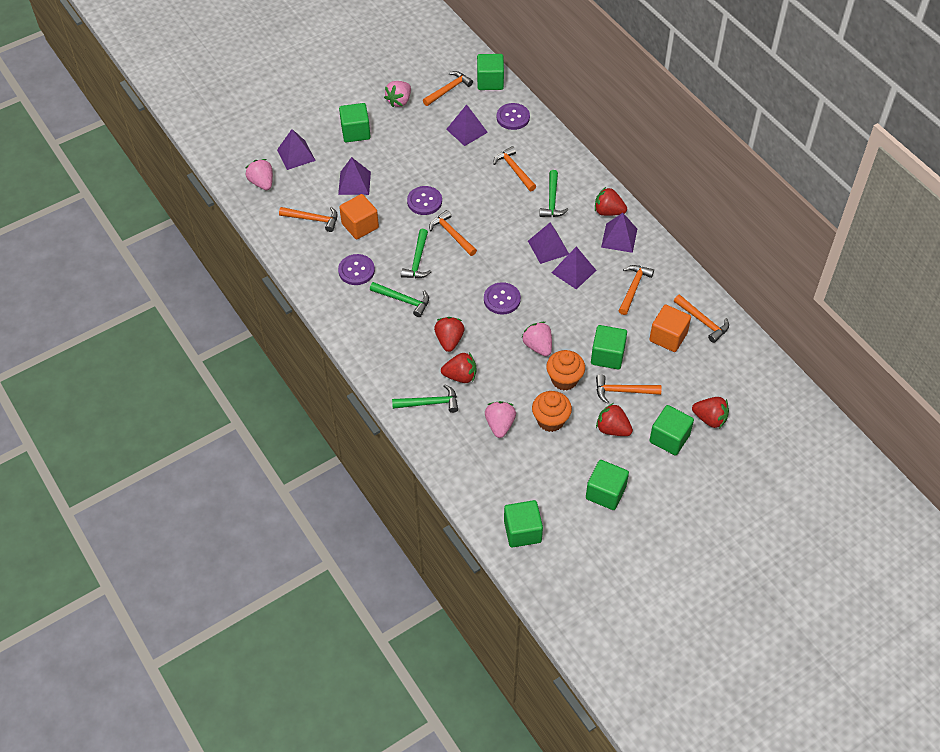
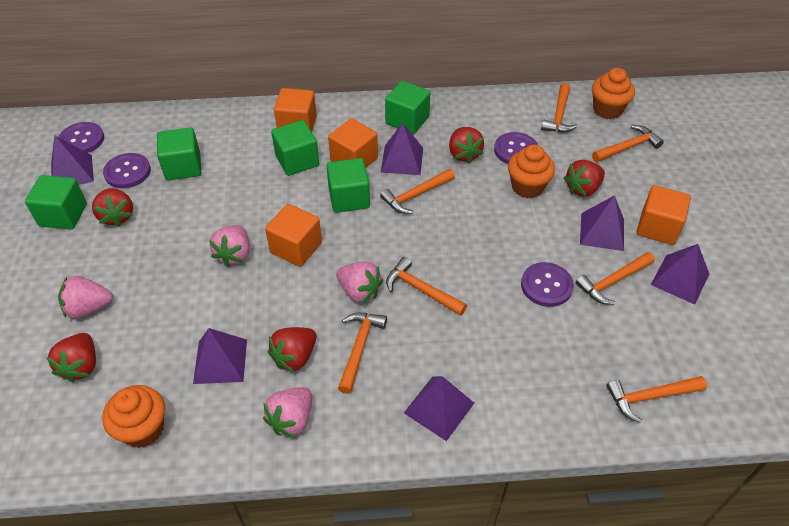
green cube: [339,103,371,142] [477,54,504,90] [504,500,543,548] [586,460,629,510] [591,325,627,369] [649,405,694,456] = 6 -> [25,175,87,230] [157,128,201,180] [271,120,319,176] [327,158,370,213] [385,81,430,134] = 5
green hammer: [370,282,429,317] [392,384,458,413] [401,229,432,278] [540,170,568,217] = 4 -> none = 0
orange cube: [339,194,379,240] [649,305,691,352] = 2 -> [265,204,322,267] [274,88,317,132] [328,118,378,167] [637,185,691,245] = 4
orange cupcake: [532,391,572,432] [546,350,585,390] = 2 -> [102,385,165,448] [508,145,555,198] [592,68,635,119] = 3

